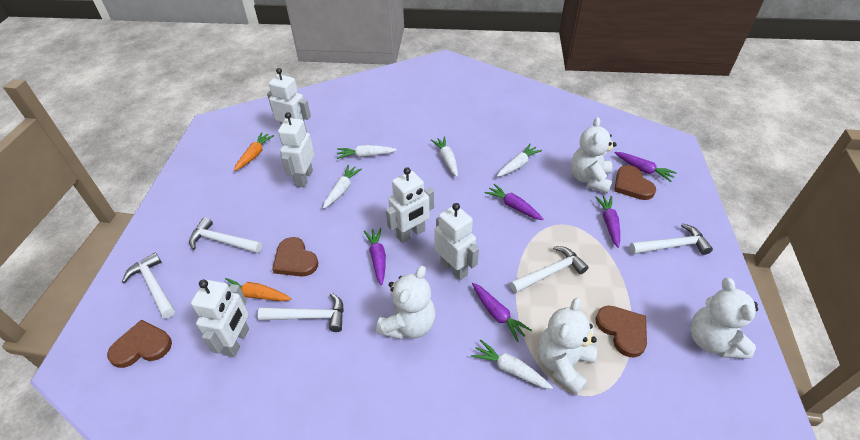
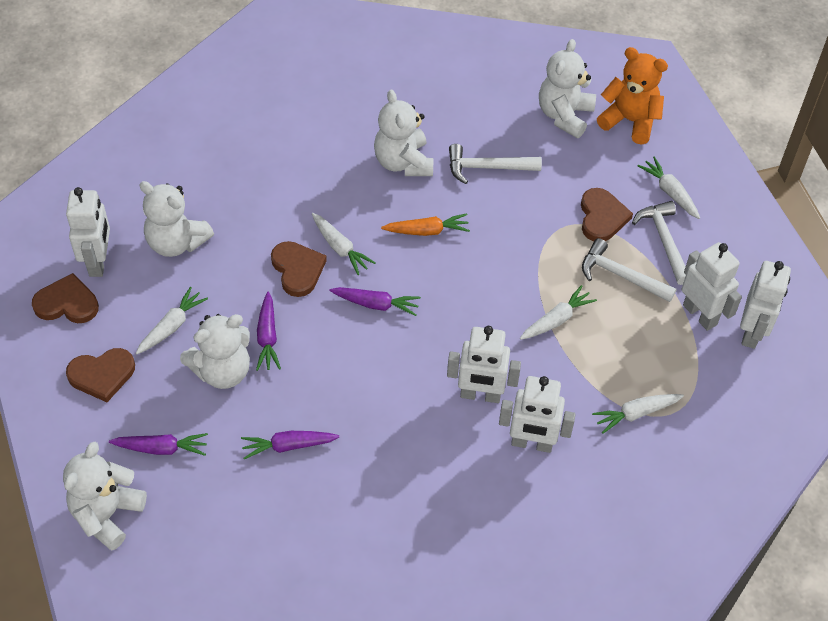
orange carrot: [225,278,292,301] [234,132,274,171] = 2 -> [381,213,470,236] = 1
orange teddy bear: none = 0 -> [597,47,668,144] = 1
purple carrot: [364,228,386,285] [472,283,532,342] [485,184,543,220] [595,196,620,248] [615,152,677,182] = 5 -> [109,433,208,456] [241,431,340,459] [256,292,281,371] [330,287,421,316] = 4
white hammer: [122,253,175,318] [189,217,262,253] [258,293,344,332] [510,246,589,293] [630,223,713,255] = 5 -> [449,144,542,184] [582,238,676,302] [632,201,686,285] = 3
white teddy bear: [376,266,436,340] [538,297,597,395] [571,117,617,194] [690,278,758,359] = 4 -> [63,442,147,551] [139,181,214,257] [180,314,250,389] [374,89,433,176] [539,39,596,138] = 5

